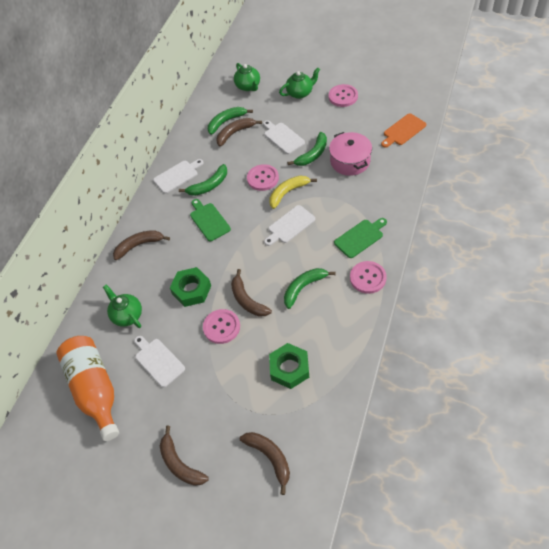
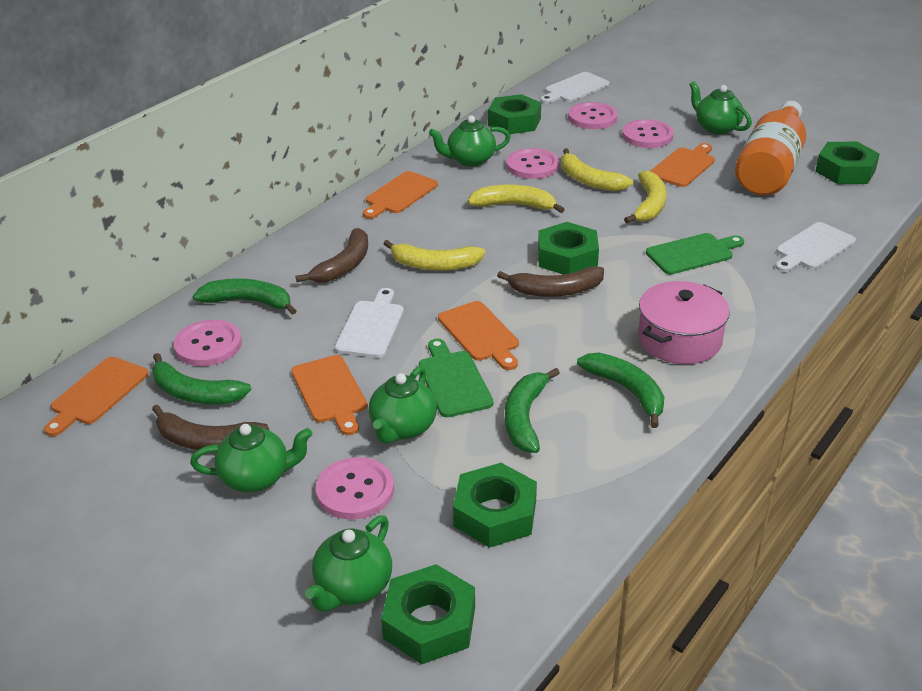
brown banana: [113,230,170,260] [160,426,209,486] [217,118,262,147] [231,269,272,317] [240,432,290,495] = 5 -> [152,405,269,450] [296,228,368,283] [497,266,604,297] = 3
green nut: [170,267,211,307] [269,343,309,389] = 2 -> [381,564,475,664] [453,463,537,548] [488,94,541,134] [538,222,599,275] [815,142,880,184] = 5
green teapot: [103,285,142,328] [234,63,260,91] [279,68,320,99] = 3 -> [190,424,312,492] [305,515,392,612] [369,366,437,444] [429,115,511,167] [689,81,752,135] = 5
orange cutting board: [381,113,426,148] = 1 -> [44,357,149,436] [291,355,367,435] [363,171,438,219] [438,301,519,370] [651,143,715,187] = 5
pink button: [203,309,240,344] [247,164,279,191] [329,84,358,107] [350,261,387,294] = 4 -> [174,320,242,366] [316,457,394,520] [507,148,559,179] [568,102,618,129] [622,119,674,148] = 5
white cutting board: [134,336,185,388] [153,159,204,193] [263,120,305,154] [264,205,315,246] = 4 -> [335,288,404,358] [540,72,610,103] [775,222,856,272] = 3
yellow banana: [269,176,317,209] = 1 -> [384,240,486,271] [467,185,565,213] [561,149,633,191] [624,171,667,223] = 4

